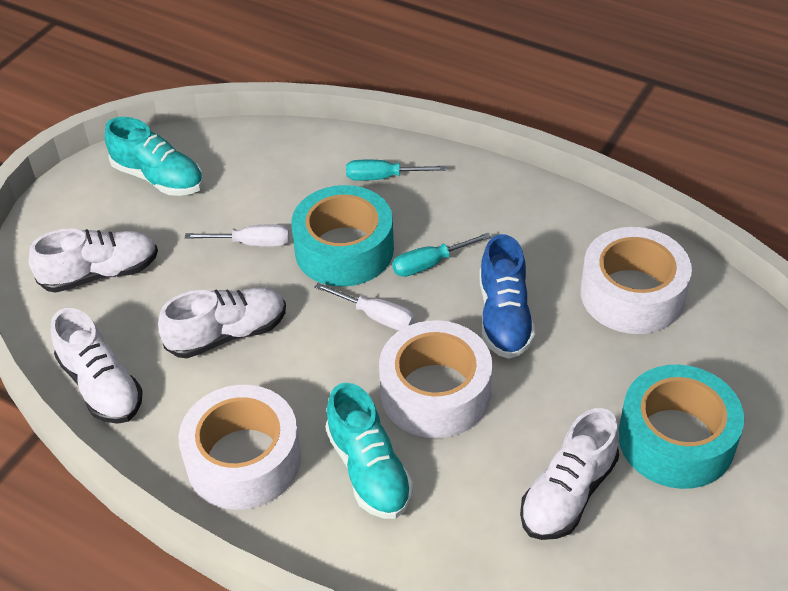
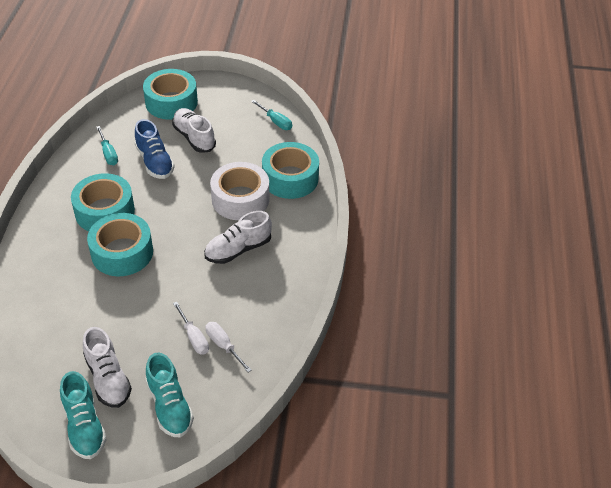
turquoise tape: [291,185,394,287] [619,365,744,489] = 2 -> [71,173,135,231] [87,213,153,276] [143,69,198,120] [262,142,319,199] = 4
white shoe: [29,228,158,293] [51,308,143,424] [158,287,286,358] [520,408,619,540] = 4 -> [83,327,132,408] [172,108,216,153] [204,211,272,264] = 3
white tape: [178,385,301,510] [379,320,493,438] [580,227,692,334] = 3 -> [210,162,269,220] = 1

